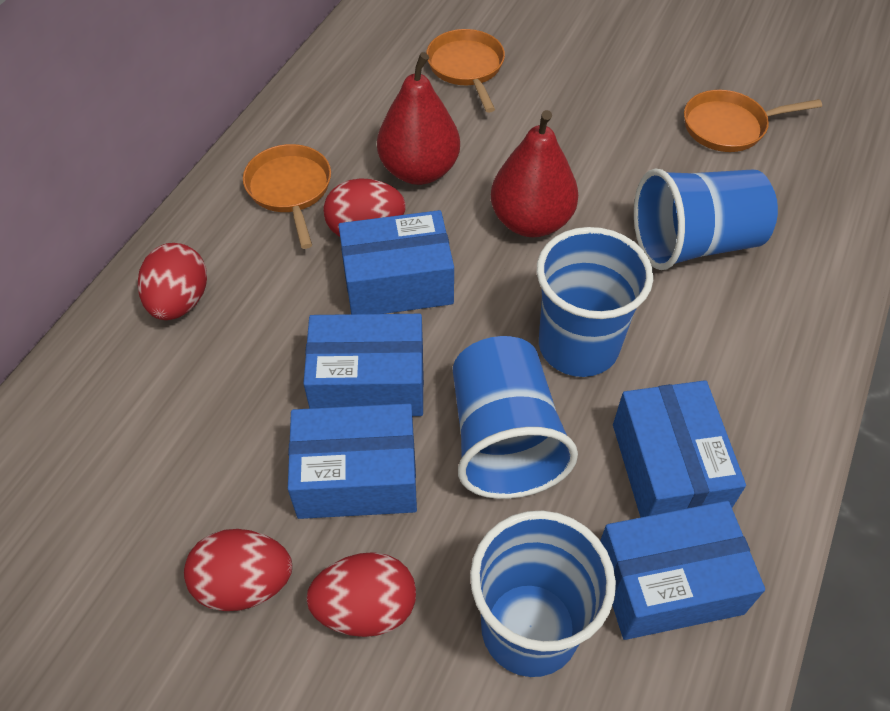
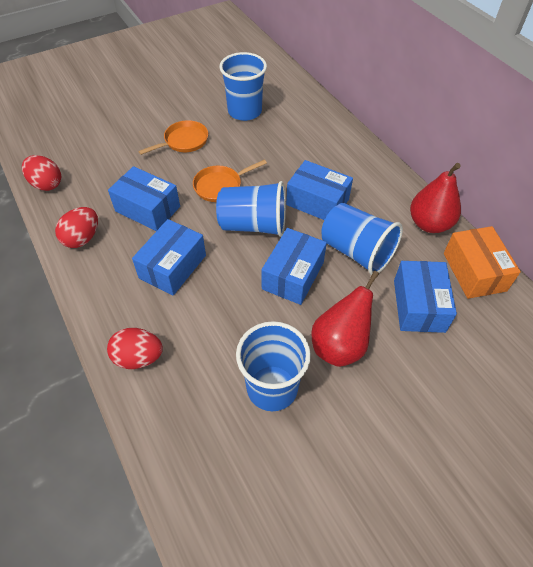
orange box: none = 0 -> [444,226,521,299] = 1
orange pan: [243,144,331,249] [426,29,505,113] [684,90,822,152] = 3 -> [138,120,208,155] [193,159,267,202] = 2
red egg: [138,243,207,320] [184,529,292,611] [306,552,416,637] [323,178,406,237] = 4 -> [22,155,61,191] [55,207,98,248] [107,328,163,369] = 3

